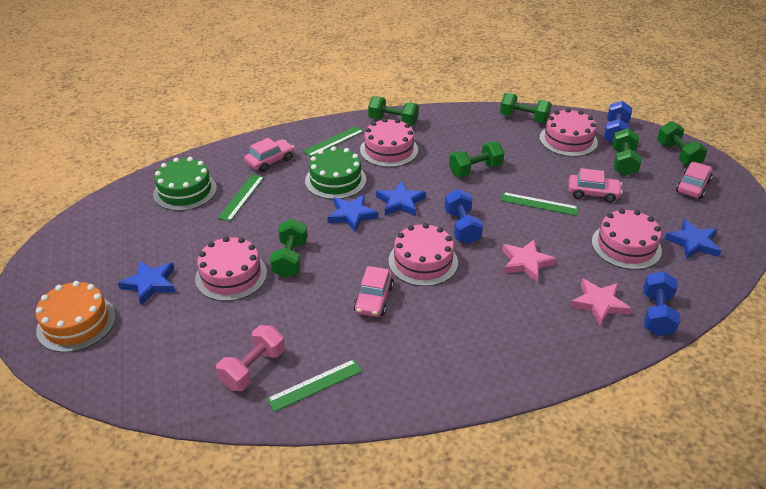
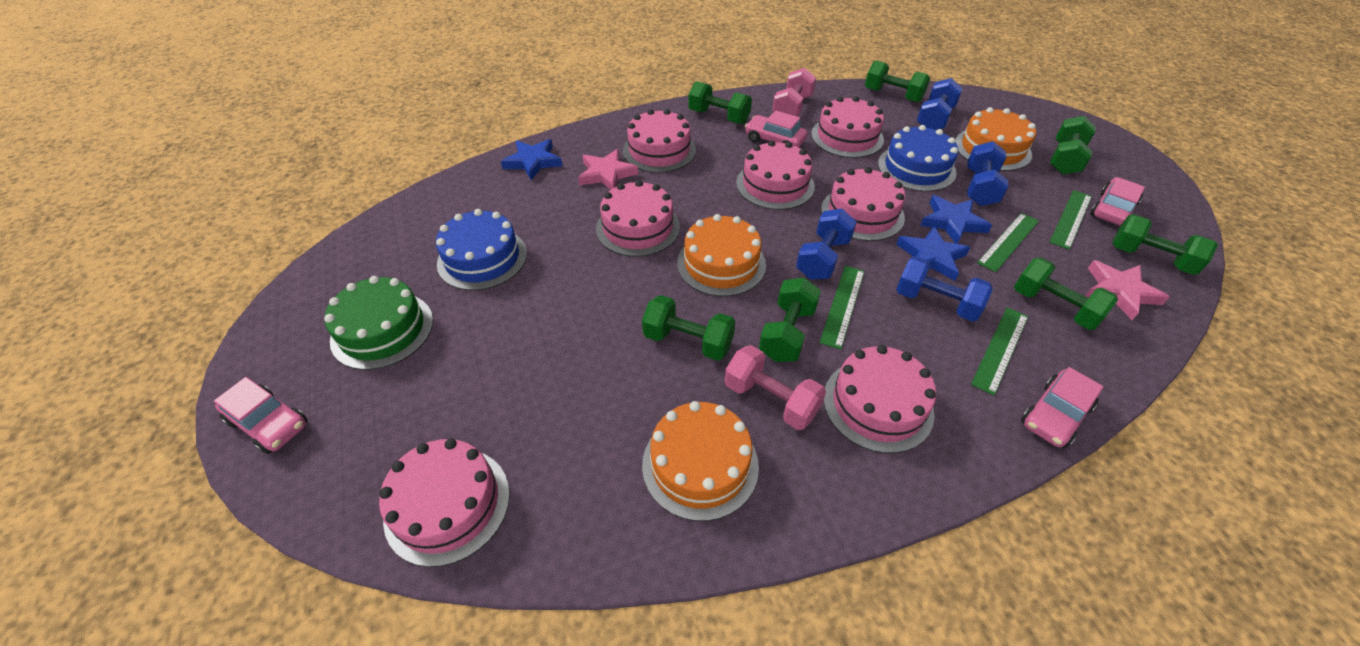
blue cake: none = 0 -> [436,209,527,290] [878,125,958,192] = 2
blue dumbbell: [444,189,483,244] [604,101,632,143] [643,271,680,336] = 3 -> [796,209,857,280] [896,256,993,322] [917,78,962,130] [967,141,1008,206] = 4
blue star: [118,261,175,305] [327,195,379,233] [376,181,426,216] [665,219,721,259] = 4 -> [501,139,562,180] [896,226,971,281] [920,195,992,244] = 3
green cake: [153,157,217,211] [305,146,366,199] = 2 -> [324,276,433,370] = 1
green dumbbell: [270,219,307,278] [368,96,419,126] [449,142,504,177] [500,93,552,123] [612,128,642,176] [657,121,707,166] = 6 -> [642,295,735,361] [688,81,752,124] [759,277,821,362] [865,60,930,103] [1014,257,1118,330] [1050,116,1096,174] [1112,214,1218,275] = 7
orange cake: [35,281,116,352] = 1 -> [642,401,759,521] [677,214,766,296] [955,107,1036,171] = 3
pink cake: [195,236,267,301] [360,118,418,167] [388,223,458,286] [540,108,598,157] [592,209,662,270] = 5 -> [379,438,510,567] [596,180,680,257] [623,109,696,173] [736,140,815,210] [811,96,884,158] [821,167,905,241] [823,345,936,453] = 7
pink dumbbell: [216,325,285,391] = 1 -> [725,345,826,430] [772,68,816,117] = 2

